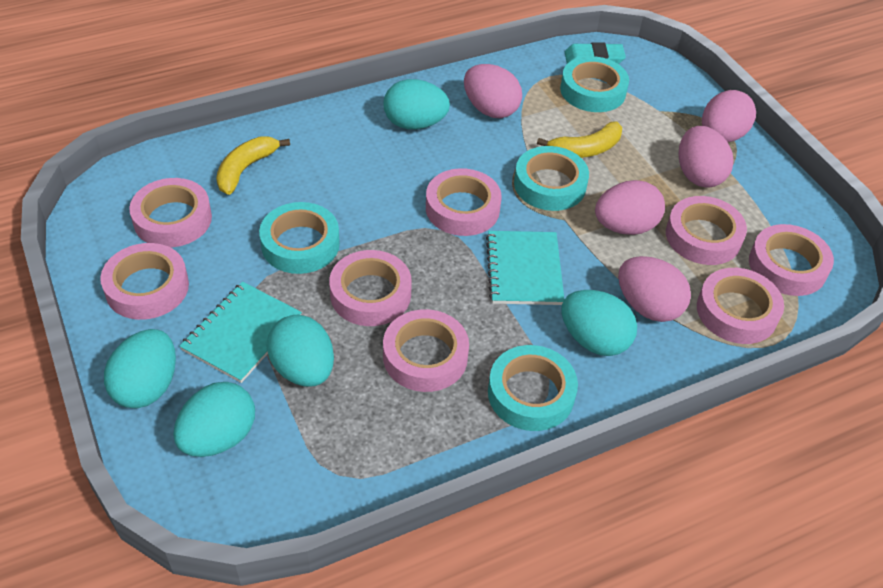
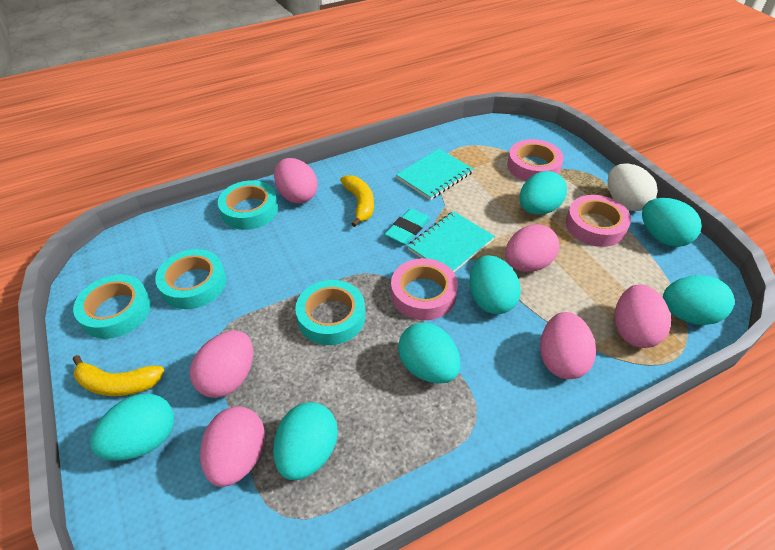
pink egg: [464,64,522,118] [595,180,665,235] [618,256,691,322] [679,126,734,187] [702,90,756,142] = 5 -> [189,331,253,398] [200,406,265,487] [274,158,318,204] [505,224,560,272] [540,312,596,379] [615,284,671,348] = 6
pink tape: [100,243,189,320] [129,178,212,247] [329,250,412,326] [383,309,469,392] [426,168,502,236] [666,196,747,265] [697,268,784,344] [749,224,834,296] = 8 -> [391,258,458,320] [507,139,564,181] [566,195,631,247] = 3
turquoise egg: [104,329,176,408] [173,382,255,457] [267,315,334,387] [384,79,450,129] [561,290,637,356] = 5 -> [90,393,174,461] [273,402,338,480] [398,322,460,384] [469,255,521,315] [519,171,567,215] [642,198,702,247] [663,275,734,325] = 7
white egg: none = 0 -> [608,163,658,211] = 1

